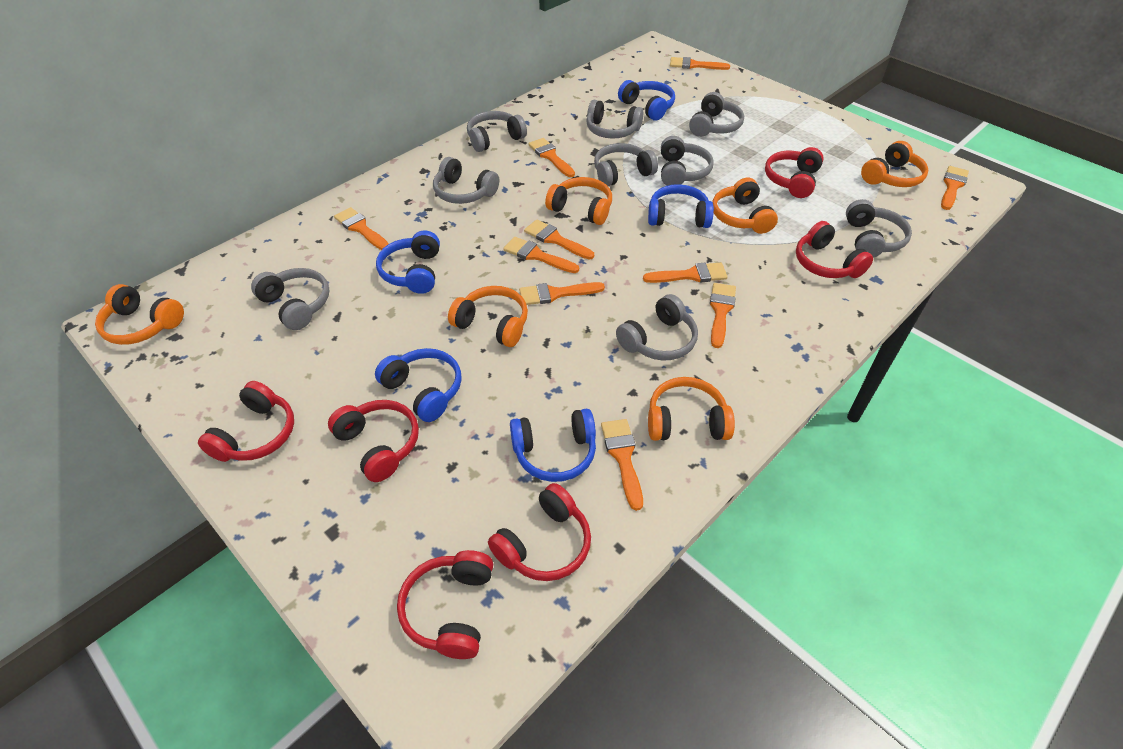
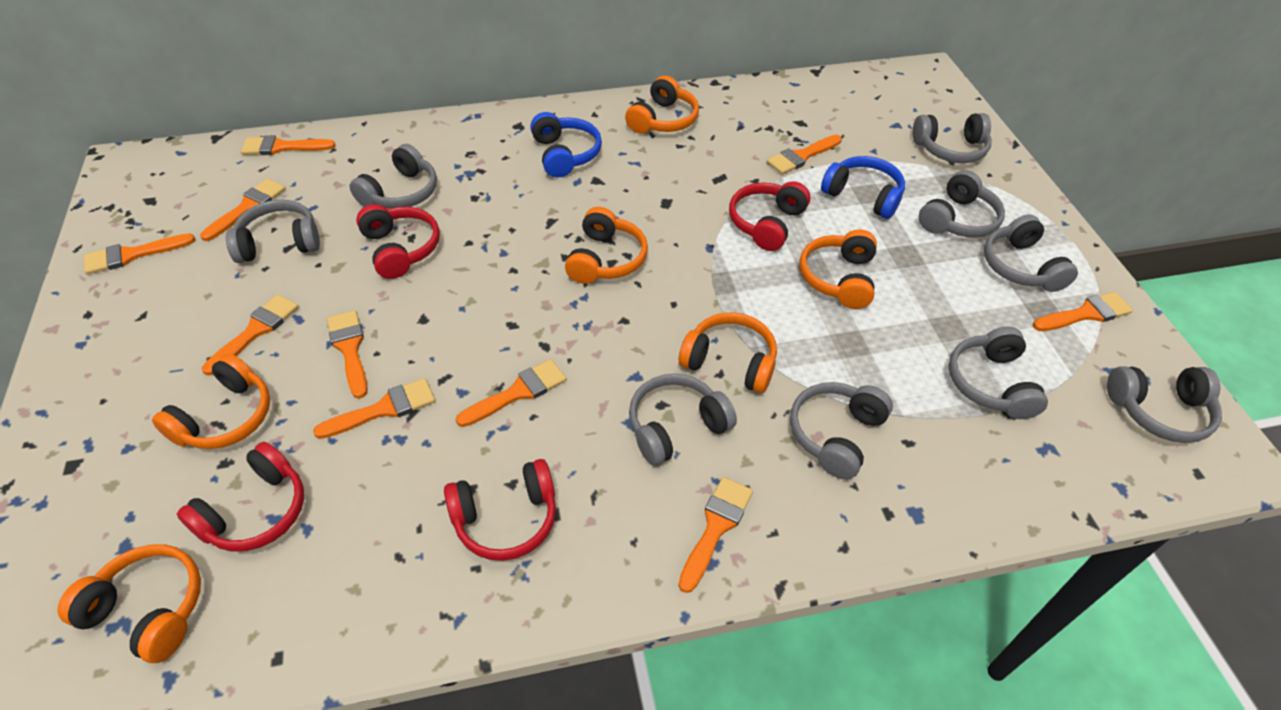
blue headphones: [375,348,462,422] [376,230,440,294] [510,409,596,482] [618,80,675,121] [648,184,714,228] = 5 -> [530,112,602,178] [821,156,905,219] = 2
red headphones: [198,381,294,462] [328,400,419,482] [397,550,493,659] [488,483,591,581] [765,147,824,198] [796,221,873,278] = 6 -> [177,442,304,552] [356,204,440,279] [444,459,556,561] [729,181,810,251] = 4

